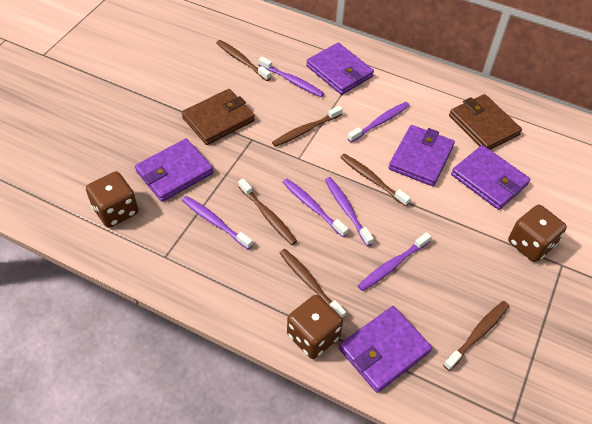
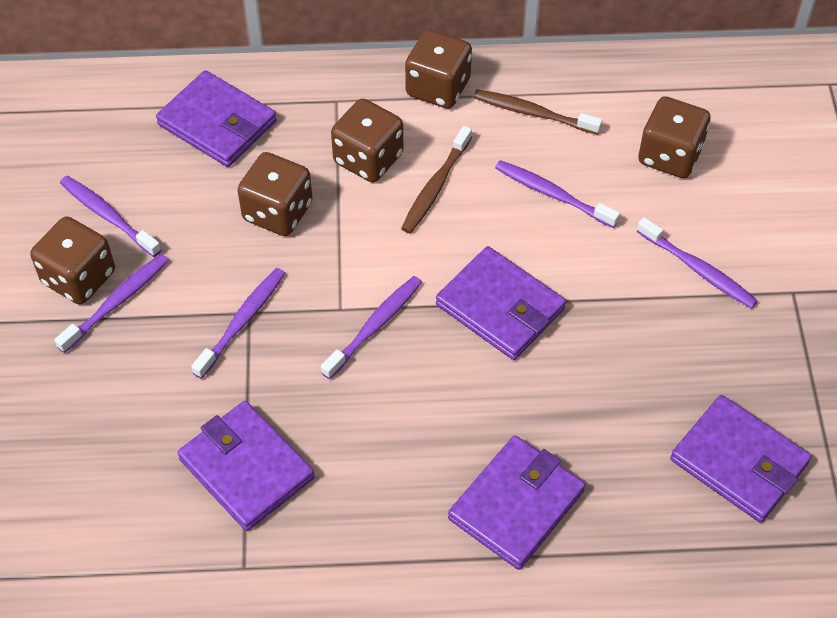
brown dice: [86,171,138,228] [287,295,343,359] [508,205,567,262] = 3 -> [30,216,115,305] [237,152,313,236] [331,98,403,183] [405,29,472,109] [638,96,710,178] = 5
brown toothbrush: [216,40,271,81] [238,179,297,245] [272,106,343,147] [280,249,346,319] [340,154,411,207] [443,301,509,371] = 6 -> [401,126,472,233] [473,89,603,135] = 2
brown wallet: [181,89,255,145] [449,94,522,150] = 2 -> none = 0

